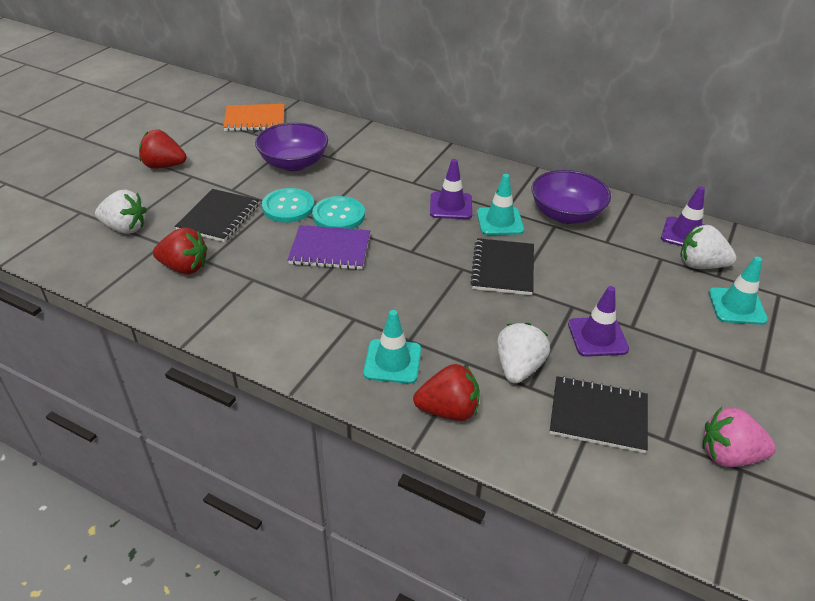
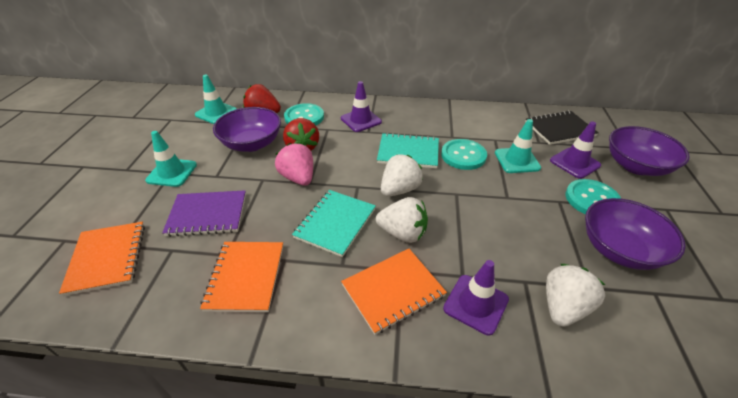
black notebook: [175,189,259,242] [470,238,534,295] [550,376,648,453] = 3 -> [525,110,599,145] = 1
orange notebook: [223,104,285,131] = 1 -> [59,222,145,296] [200,242,283,312] [341,249,447,335] = 3
purple bowl: [255,122,328,171] [532,170,611,224] = 2 -> [213,107,281,152] [585,198,686,270] [609,126,690,176] = 3
red strawberry: [139,130,186,169] [153,227,207,274] [413,364,480,421] = 3 -> [243,84,281,113] [283,118,319,151] = 2
turquoise button: [262,188,314,223] [312,196,365,229] = 2 -> [284,103,324,125] [441,139,487,170] [565,179,621,214] = 3
turquoise notebook: none = 0 -> [292,190,376,257] [377,133,439,168] = 2

